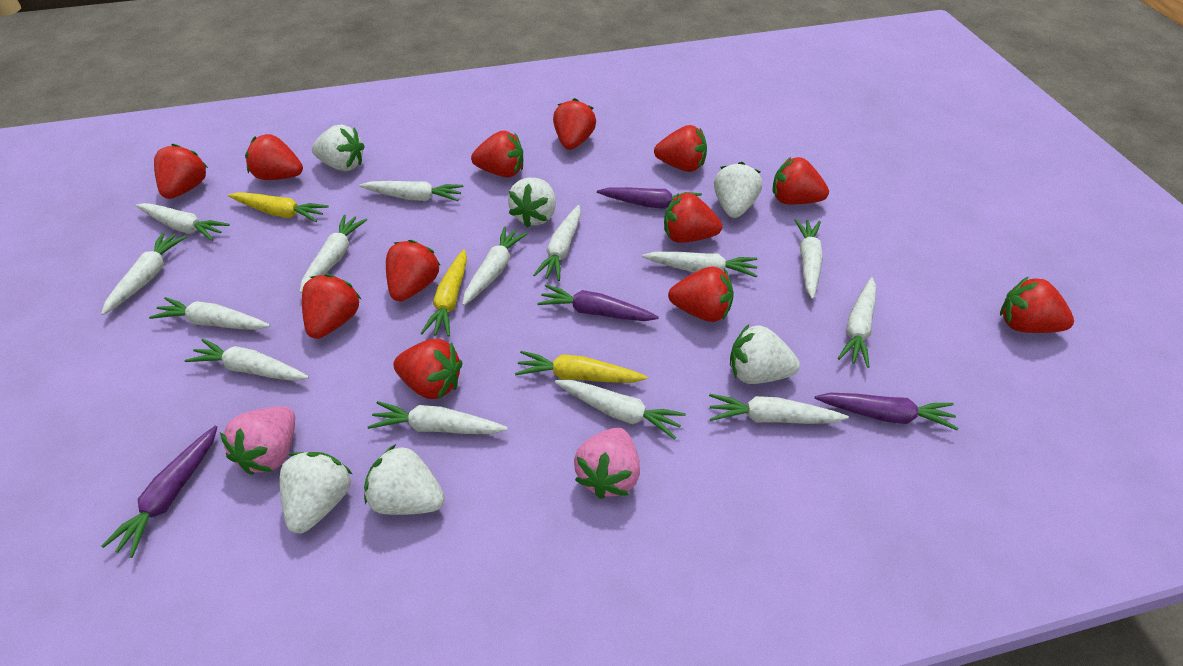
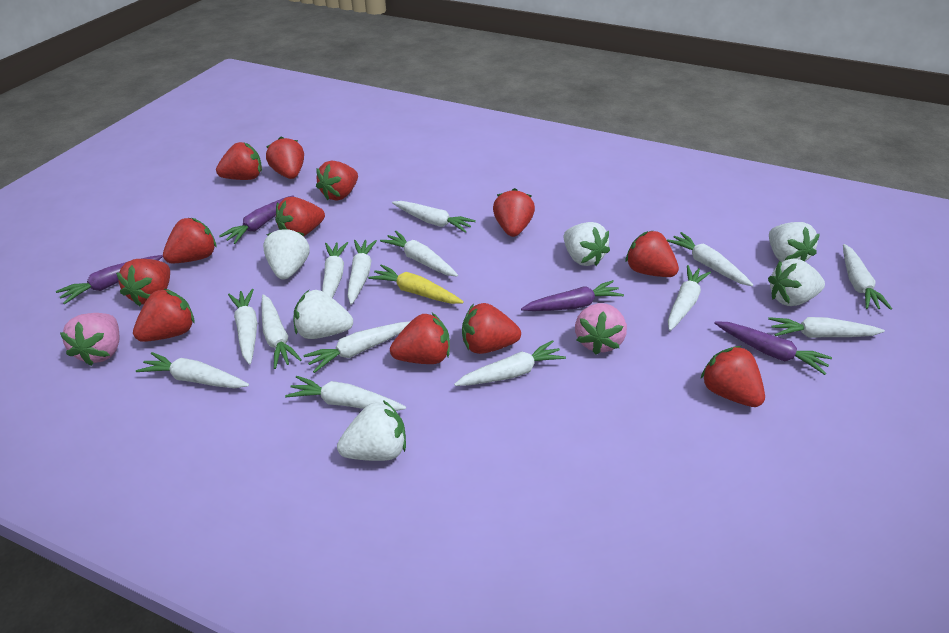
yellow carrot: [228,192,329,222] [421,249,467,337] [515,351,647,383] = 3 -> [368,264,464,304] = 1

